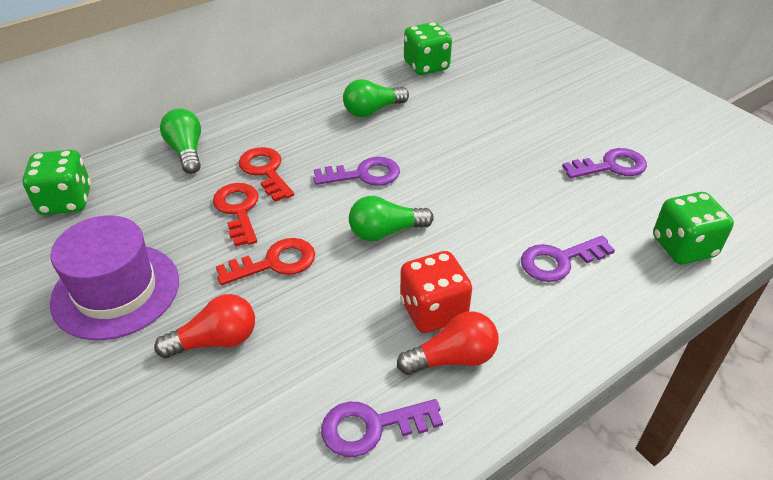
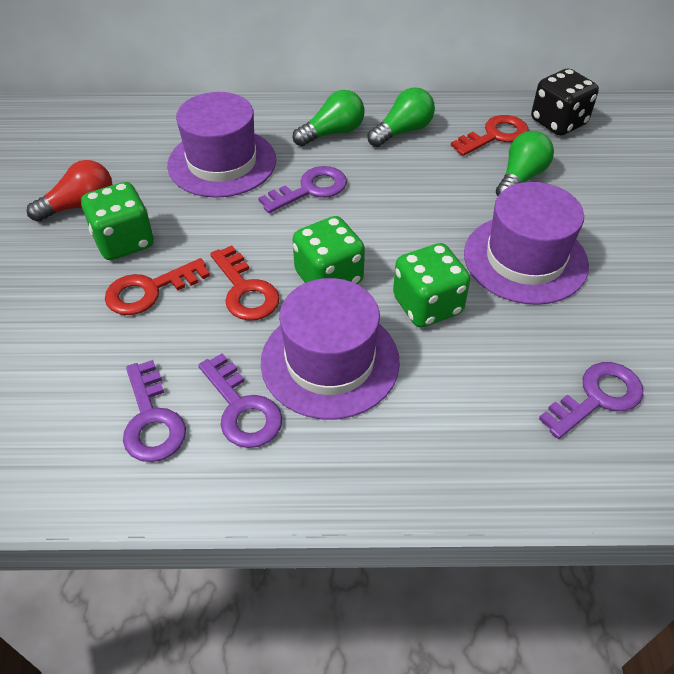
black dice: none = 0 -> [531,68,599,136] = 1
purple hat: [50,215,179,340] = 1 -> [167,92,276,198] [261,278,400,419] [464,182,589,305] = 3
red dice: [400,251,472,333] = 1 -> none = 0
red light bulb: [154,294,255,358] [397,311,498,375] = 2 -> [27,160,112,222] = 1

